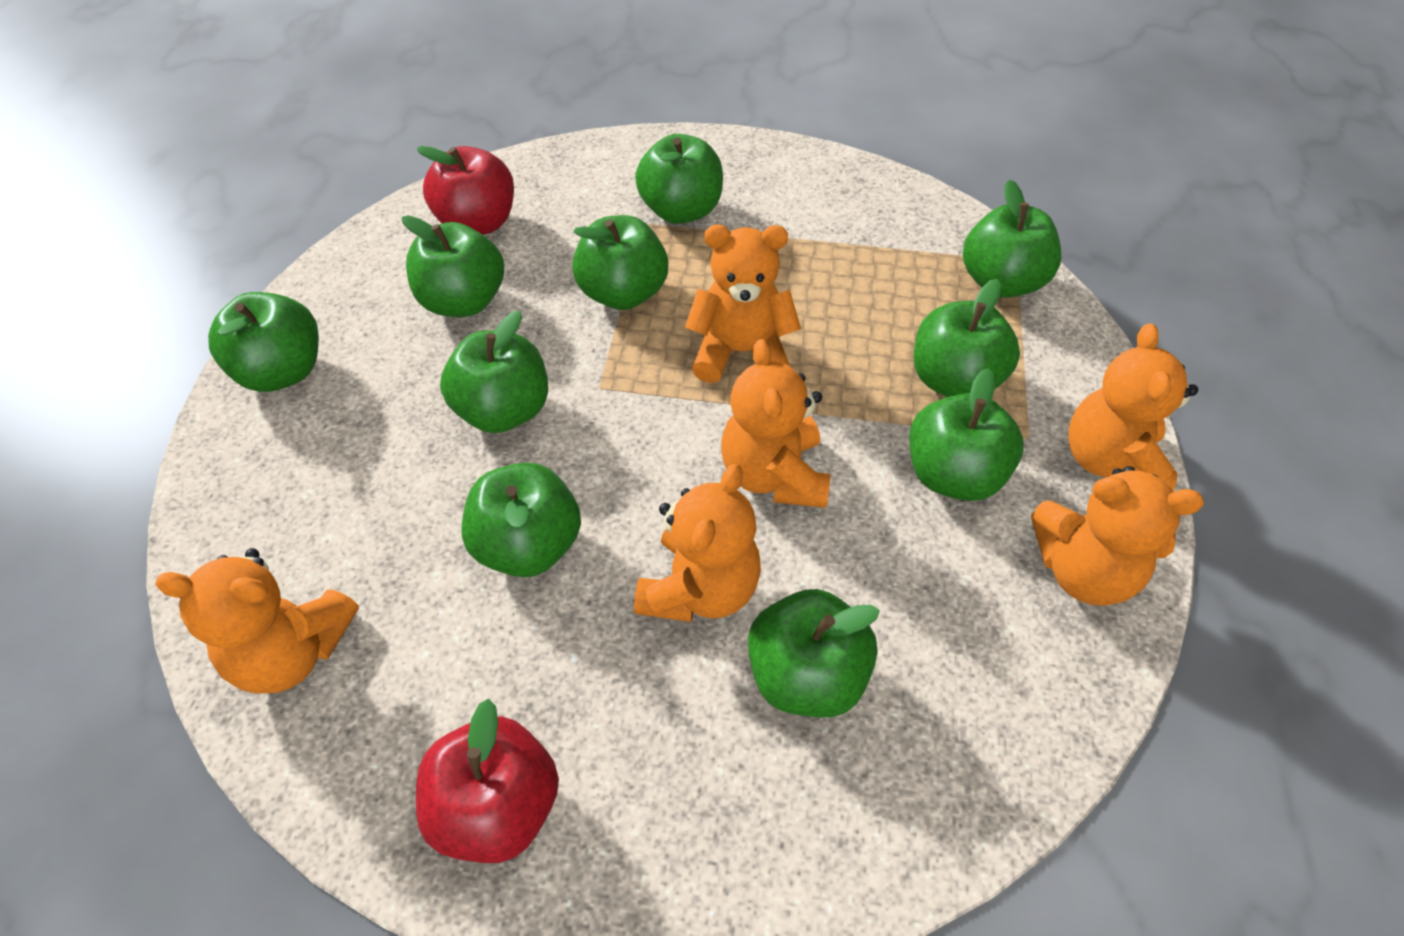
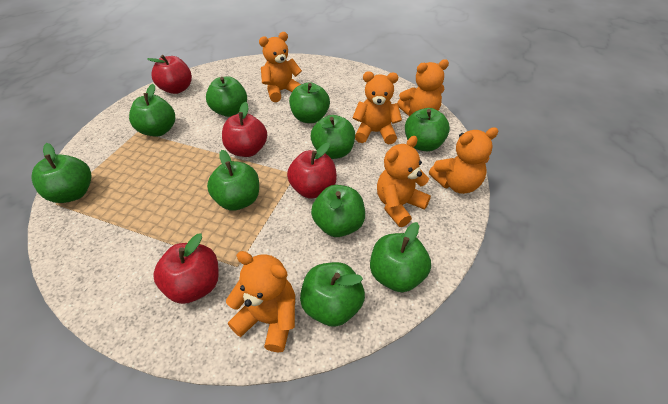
red apple: [416,699,559,863] [417,146,514,235] = 2 -> [147,55,192,94] [153,233,219,304] [222,102,267,157] [287,143,337,199] = 4

